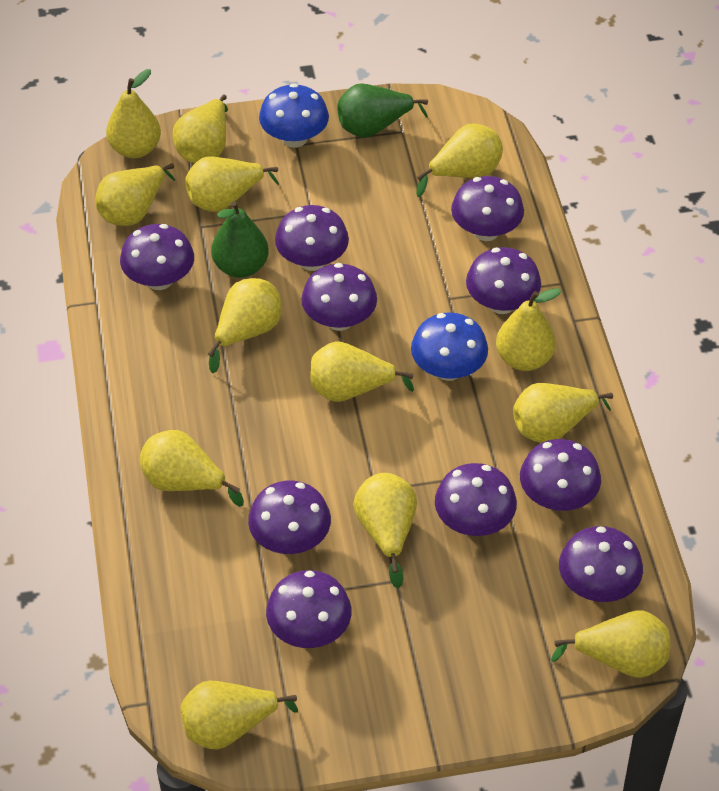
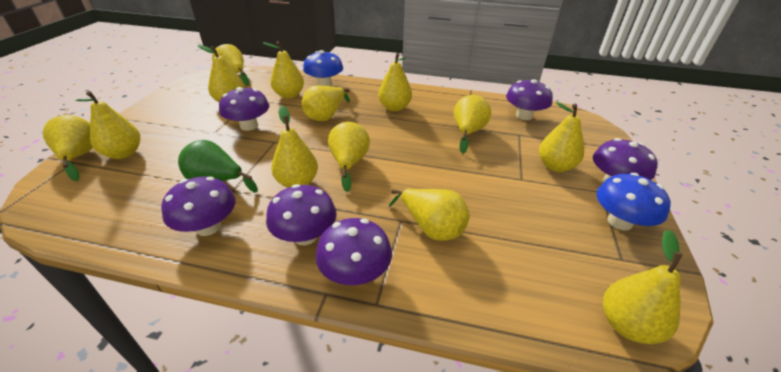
green pear: [211,201,269,278] [337,83,428,138] = 2 -> [178,140,258,193] = 1
purple mushroom: [120,224,194,290] [248,481,331,554] [266,570,352,648] [275,205,349,271] [301,263,377,331] [435,463,517,536] [451,176,524,241] [466,247,541,314] [520,439,601,511] [559,526,643,602] = 10 -> [161,177,235,236] [219,87,269,131] [266,184,337,245] [315,218,392,285] [506,79,553,120] [593,138,658,183] = 6

